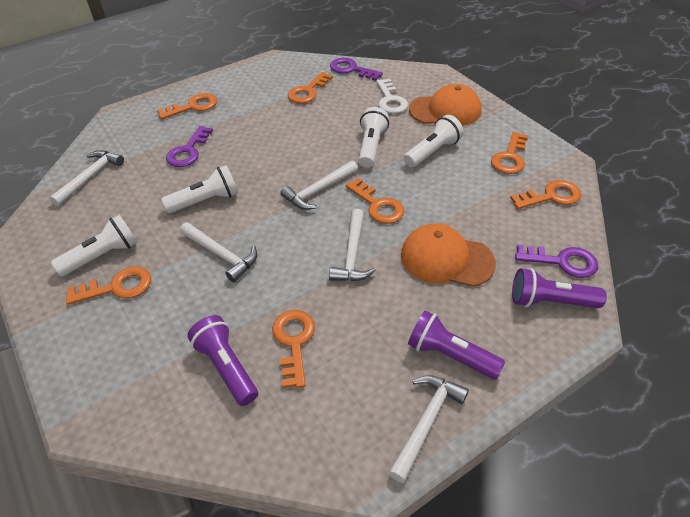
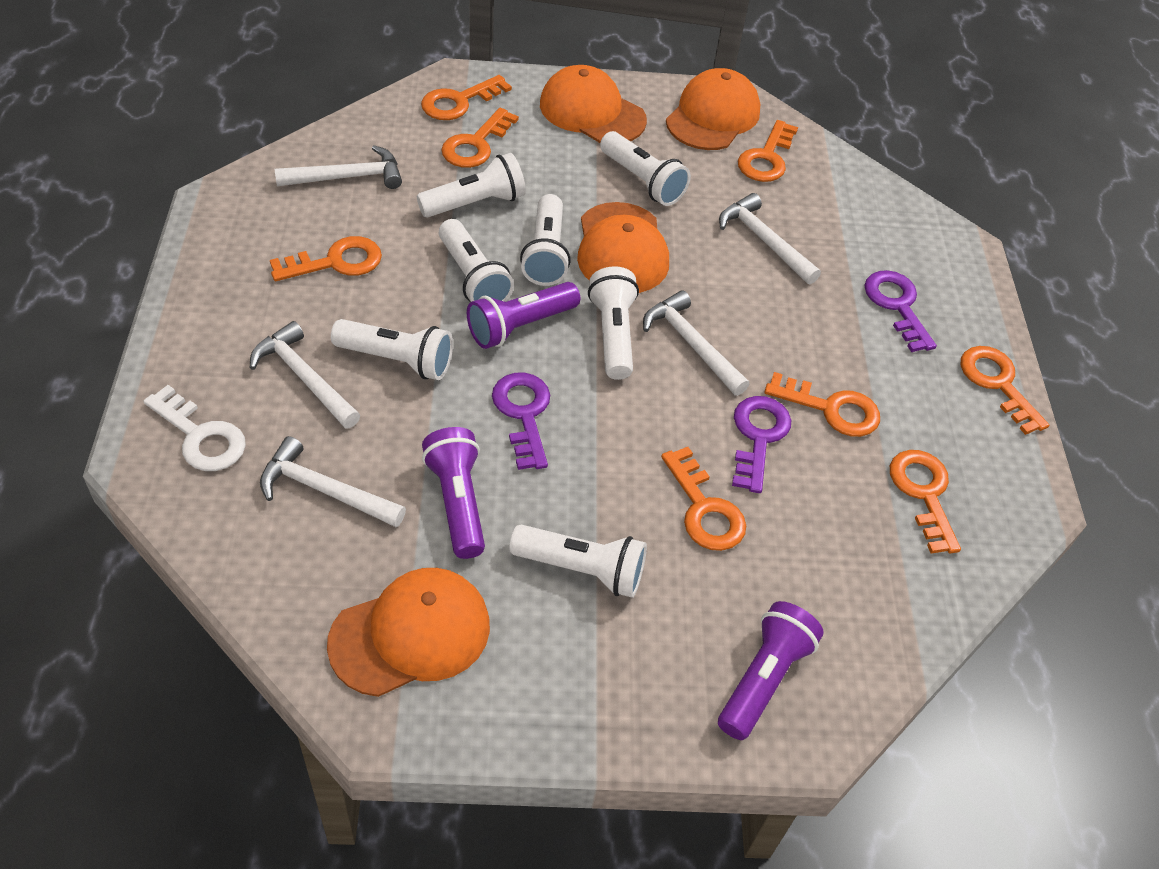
orange cap: [401,223,496,287] [409,84,482,126] = 2 -> [327,568,490,697] [540,65,647,143] [577,202,669,293] [666,68,760,150] = 4
orange key: [66,267,151,305] [157,93,217,119] [272,310,315,388] [288,72,333,103] [346,178,405,224] [491,132,528,174] [510,180,581,209] = 7 -> [270,236,382,281] [421,75,512,120] [441,108,519,168] [661,447,746,551] [738,120,798,182] [764,372,880,437] [890,450,961,554] [961,346,1049,435] = 8
white flashlight: [51,215,138,276] [161,165,238,213] [358,107,389,168] [404,115,464,167] = 4 -> [331,319,453,380] [417,153,526,218] [439,219,514,302] [509,524,647,598] [520,194,571,286] [588,266,639,380] [600,131,691,206] = 7

